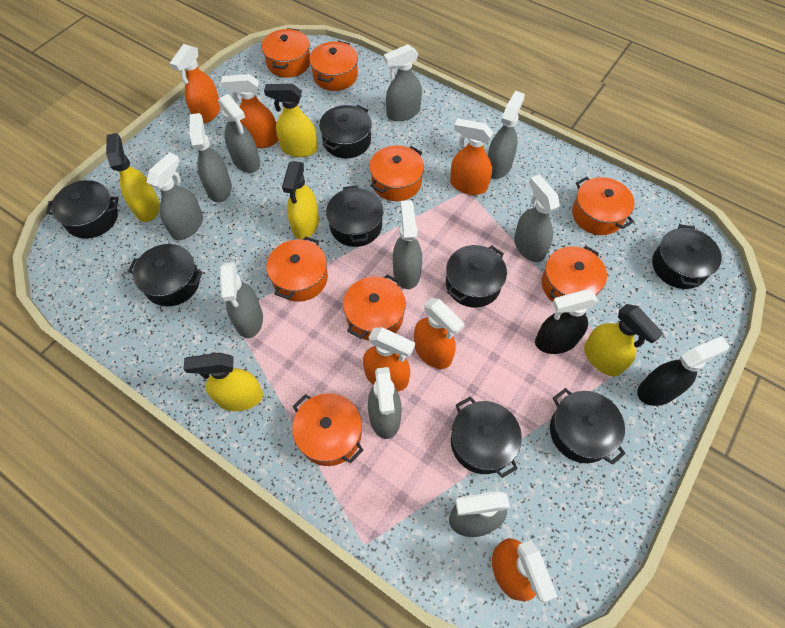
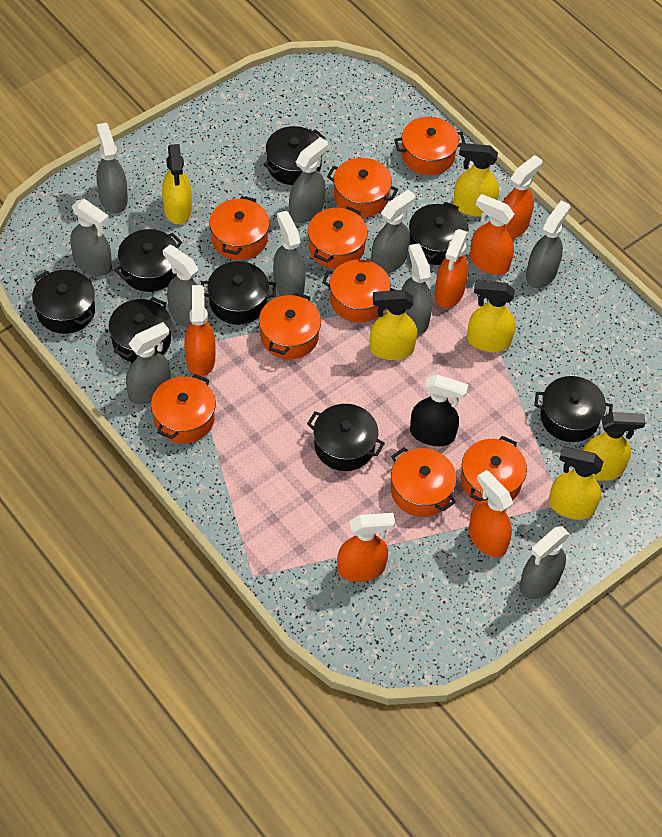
black spray bottle: [535,289,599,354] [637,336,729,406] = 2 -> [410,375,469,446] = 1
orange pot: [262,28,310,78] [266,236,328,302] [292,393,364,466] [309,41,358,91] [343,274,406,341] [369,145,424,201] [542,246,607,302] [572,177,634,235] = 8 -> [151,374,216,444] [209,196,270,260] [259,292,321,360] [308,206,368,269] [322,260,396,323] [327,158,398,218] [391,447,457,517] [394,117,465,175] [460,436,527,503] = 9
yellow spray bottle: [106,133,160,222] [183,353,263,411] [264,84,318,157] [282,161,319,240] [584,304,664,376] = 5 -> [162,144,192,224] [369,290,417,360] [453,143,499,217] [467,280,516,352] [549,447,603,520] [582,412,646,481] = 6

